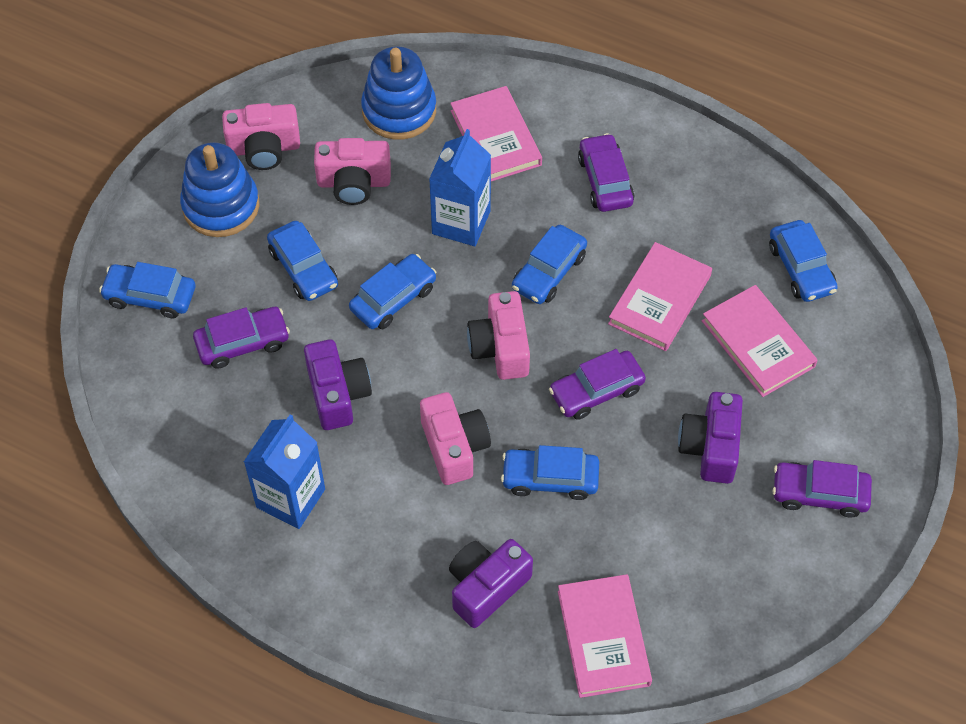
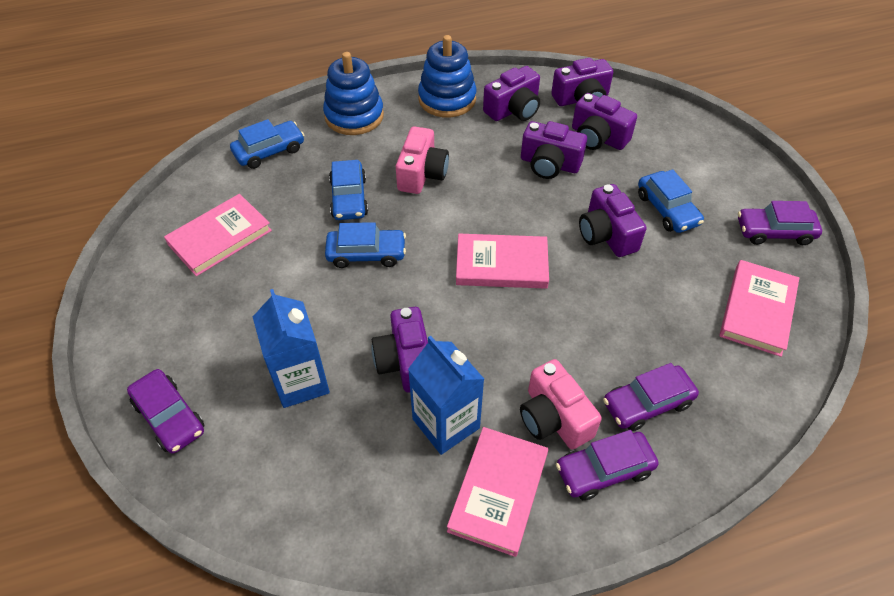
blue car: [99,262,195,318] [267,221,338,301] [349,254,436,329] [501,445,599,500] [512,225,587,304] [769,220,838,302] = 6 -> [230,119,304,169] [325,222,406,268] [329,160,368,220] [638,169,704,233] = 4
pink camera: [222,103,300,170] [314,138,391,205] [420,392,491,485] [467,291,530,380] = 4 -> [396,126,449,194] [520,359,602,450] = 2
purple camera: [304,339,372,430] [449,539,533,628] [678,392,743,484] = 3 -> [371,307,428,392] [483,66,540,121] [521,121,587,179] [551,58,613,106] [572,93,637,150] [579,184,647,257] = 6

